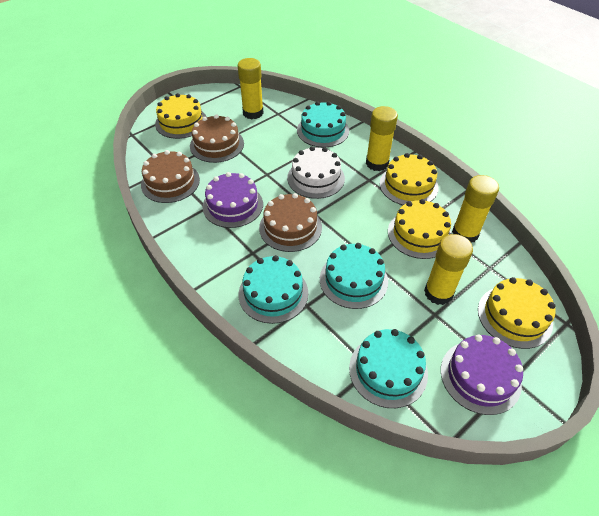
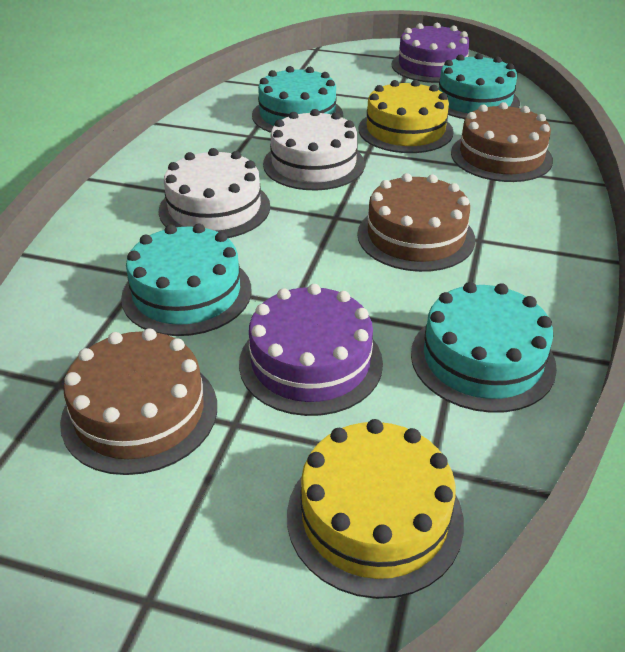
white cake: [287,146,345,199] = 1 -> [159,148,270,238] [263,109,365,190] = 2
yellow cake: [155,93,207,139] [380,153,439,205] [388,199,452,259] [478,277,556,349] = 4 -> [287,419,464,599] [358,80,454,153] = 2
yellow glue stick: [237,58,264,119] [366,106,398,171] [424,234,473,305] [452,175,499,243] = 4 -> none = 0

